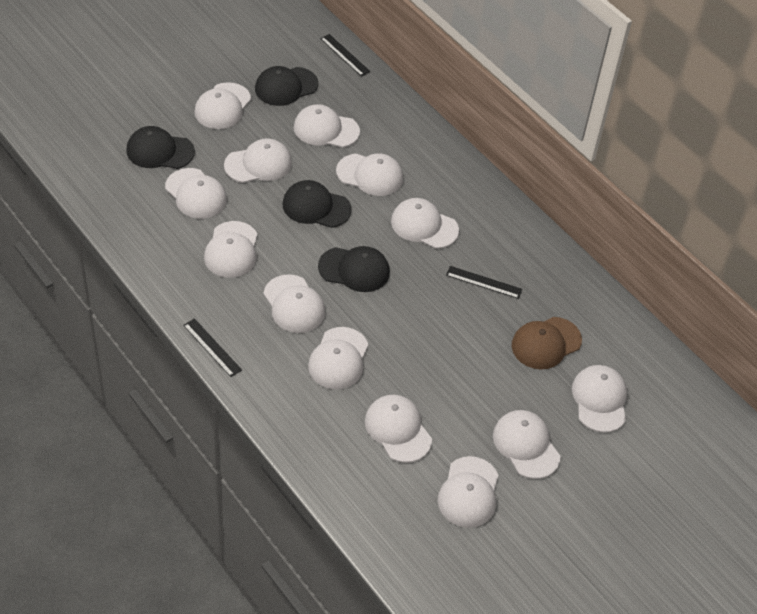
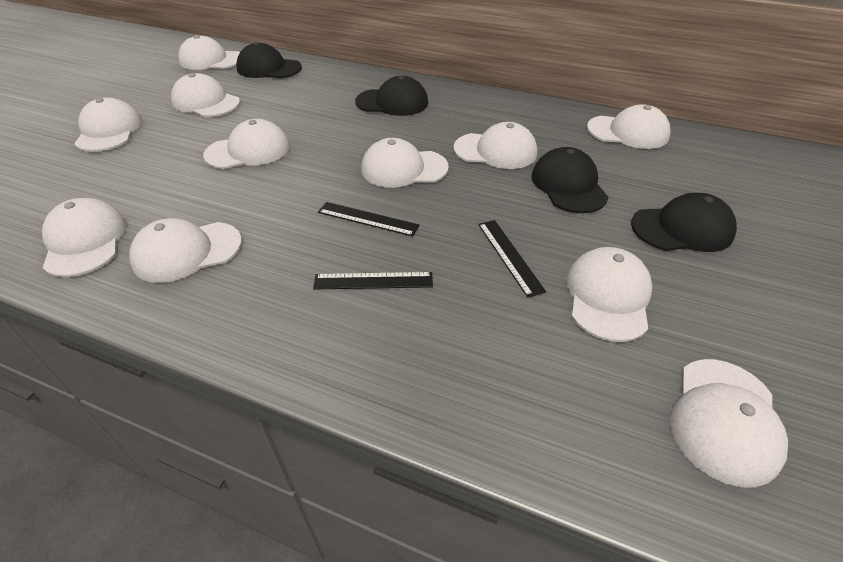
brown cap: [512,317,582,369] = 1 -> none = 0
white cap: [165,168,227,219] [194,82,251,129] [204,221,258,278] [224,138,292,183] [263,275,325,333] [294,104,360,148] [308,327,368,389] [336,153,403,196] [365,395,432,463] [391,198,459,249] [438,456,498,528] [493,410,560,479] [572,365,627,433] = 13 -> [42,198,126,277] [74,97,142,152] [129,218,242,283] [171,73,240,117] [178,35,240,70] [203,119,290,169] [361,138,449,188] [454,122,537,169] [566,247,652,342] [587,104,670,149] [670,359,788,487] = 11

